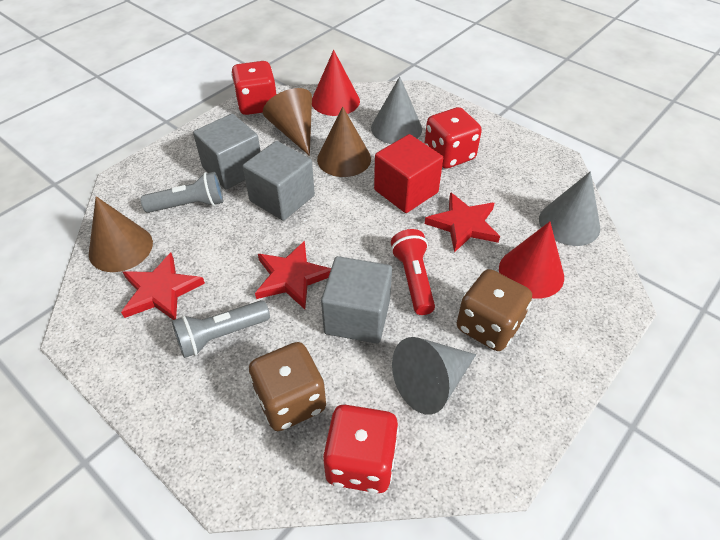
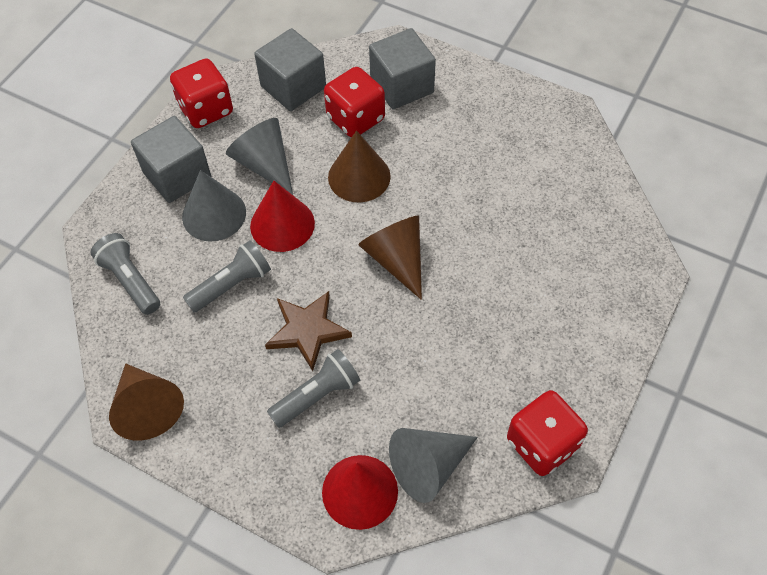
brown dice: [249,342,326,431] [457,269,532,351] = 2 -> none = 0
brown star: none = 0 -> [265,291,352,371] = 1
grey flashlight: [141,172,223,213] [172,300,270,358] = 2 -> [91,233,160,315] [183,240,271,312] [267,349,360,428] = 3
red cube: [374,134,443,213] = 1 -> none = 0
red flashlight: [391,229,435,315] = 1 -> none = 0
red star: [121,253,205,320] [255,241,331,309] [425,192,500,252] = 3 -> none = 0

